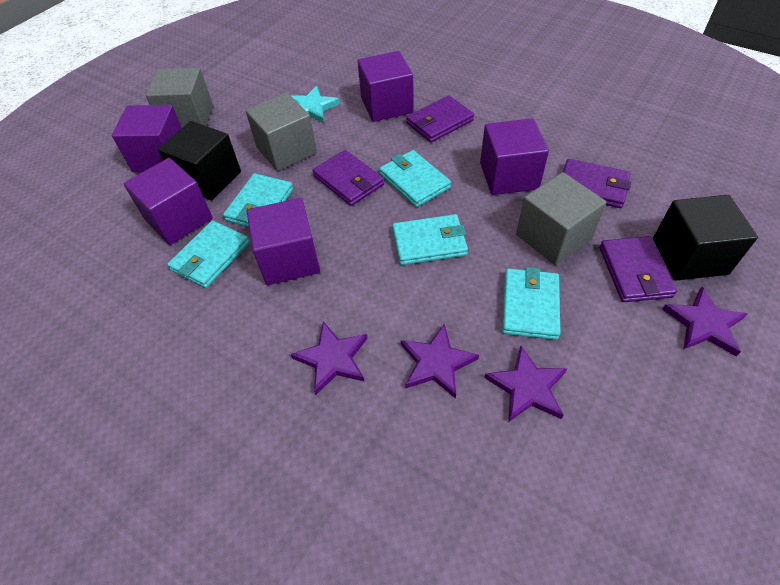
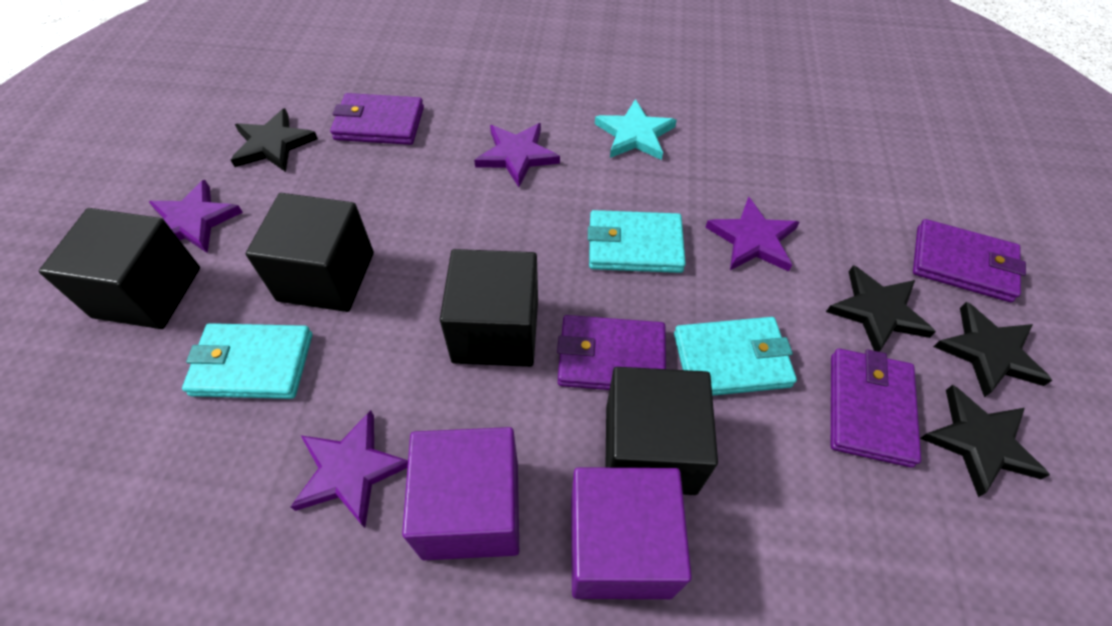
black cube: [158,121,241,201] [653,195,758,280] = 2 -> [39,208,200,329] [246,193,374,312] [440,249,538,367] [605,367,718,495] = 4
black star: none = 0 -> [231,108,318,172] [826,265,936,352] [920,385,1050,497] [933,302,1052,397] = 4
grey cube: [146,67,213,127] [246,93,317,171] [516,172,606,265] = 3 -> none = 0
purple cube: [112,105,182,173] [123,158,213,245] [247,198,320,285] [358,51,413,122] [480,118,549,195] = 5 -> [402,427,519,560] [571,467,692,599] = 2
turquoise wallet: [167,220,250,288] [223,173,293,227] [379,150,451,207] [392,214,468,265] [502,267,561,340] = 5 -> [182,323,312,399] [588,210,686,273] [674,317,797,396] = 3

